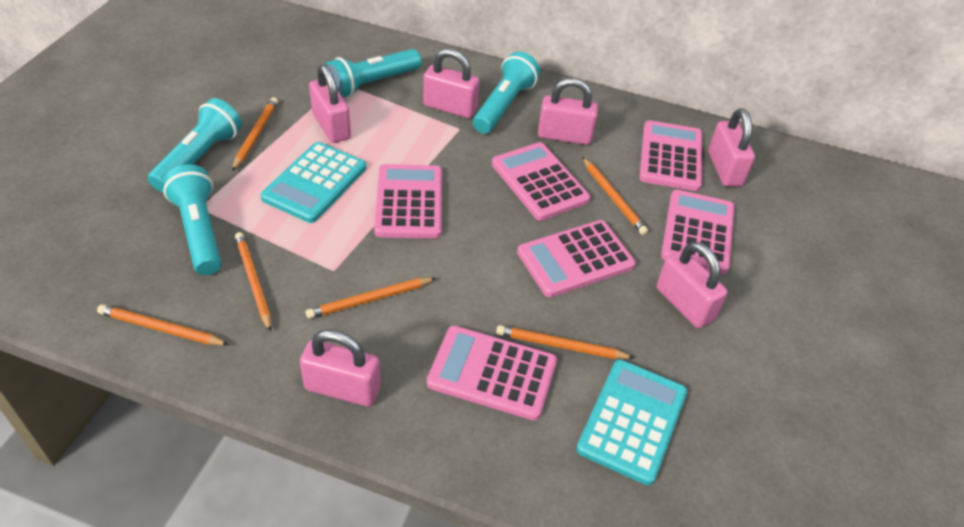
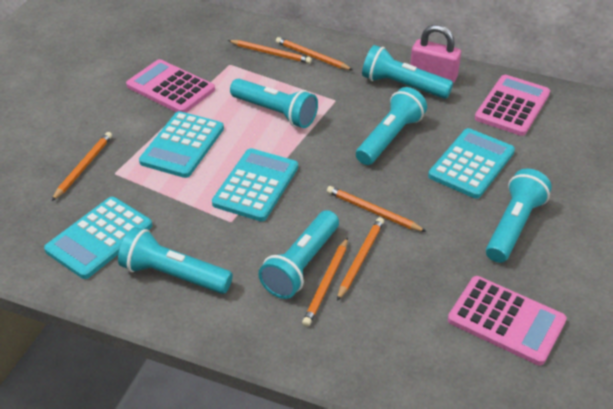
pink calculator: [374,164,442,239] [427,326,557,420] [492,142,590,221] [517,220,636,297] [639,120,702,191] [661,190,735,274] = 6 -> [126,59,215,113] [448,276,567,365] [475,75,550,136] = 3
pink padlock: [300,329,381,406] [309,64,351,143] [423,48,480,118] [538,78,598,145] [657,242,728,328] [708,108,755,187] = 6 -> [410,25,461,84] = 1
turquoise calculator: [260,142,366,223] [576,360,687,485] = 2 -> [44,197,152,279] [139,111,224,178] [212,148,298,221] [428,128,515,199] = 4
turquoise flashlight: [147,98,242,192] [163,164,221,275] [325,49,421,98] [473,52,540,134] = 4 -> [118,227,233,294] [230,79,318,128] [258,210,339,299] [356,87,427,165] [362,45,453,99] [486,168,552,263] = 6

